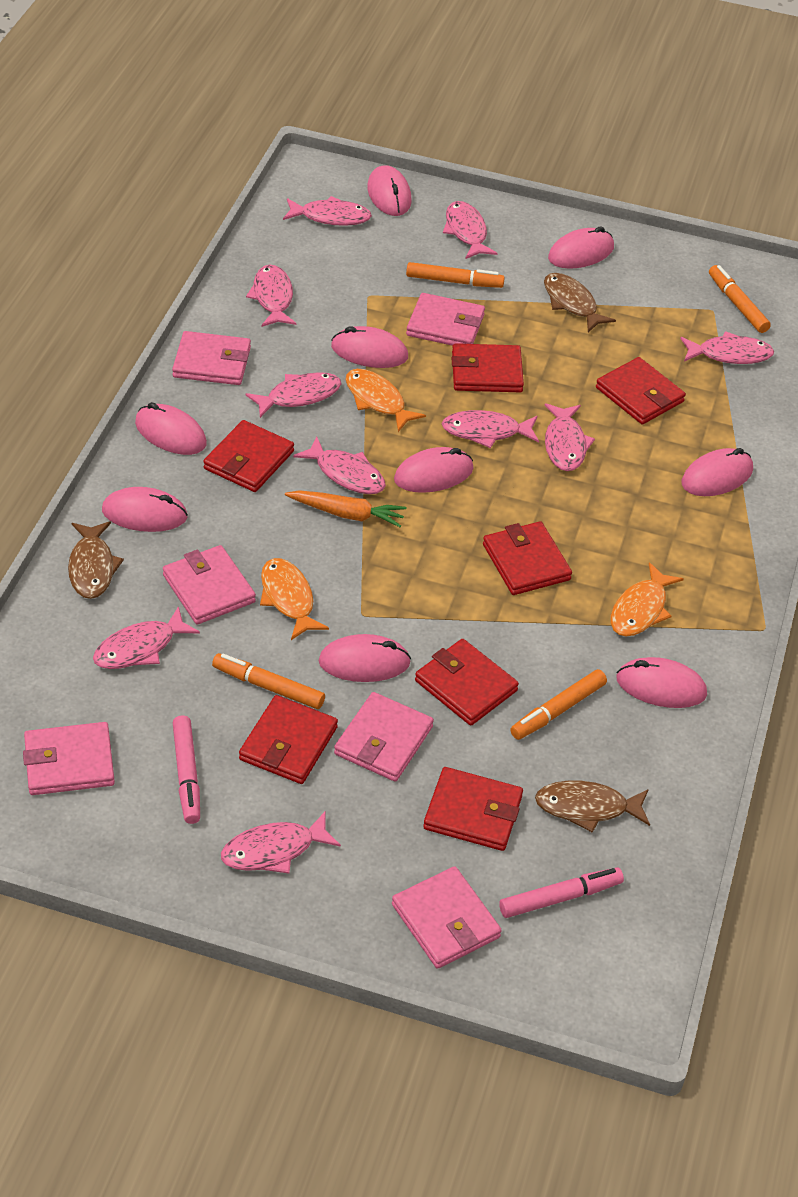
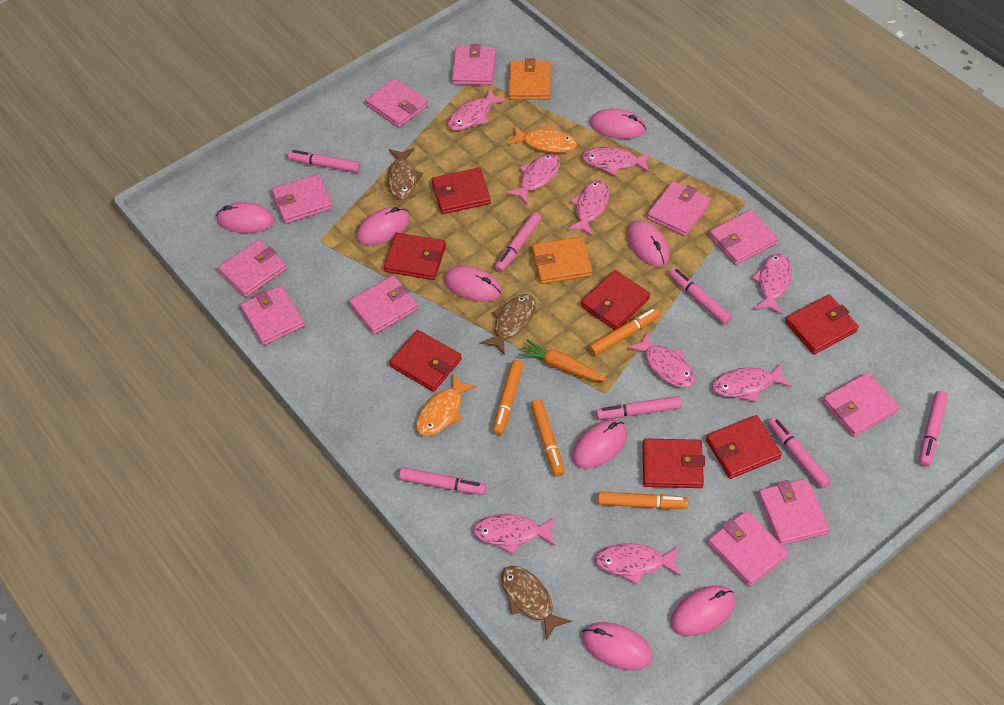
orange fish: [260,558,329,640] [346,369,426,432] [611,562,684,636] = 3 -> [416,373,477,437] [508,126,577,153] = 2
orange wallet: none = 0 -> [509,58,551,100] [532,236,592,284] = 2
pink fish: [93,606,200,669] [221,811,341,874] [245,372,341,418] [246,265,296,327] [283,196,372,226] [293,436,386,494] [442,410,539,448] [443,201,498,259] [545,403,595,471] [680,331,774,364] = 10 -> [448,88,507,130] [473,514,556,554] [506,153,561,204] [567,180,609,236] [582,147,651,175] [595,543,681,585] [627,332,695,388] [712,363,792,402] [752,253,792,314] = 9
pink marker: [173,715,200,824] [499,868,624,918] = 2 -> [288,150,361,173] [399,467,487,495] [495,212,542,272] [596,396,682,420] [669,268,732,325] [768,417,831,489] [919,390,948,467] = 7
pink mouse: [102,487,188,532] [135,402,207,455] [319,634,411,682] [331,326,408,368] [367,165,412,216] [394,447,474,493] [548,226,614,269] [616,657,707,708] [682,448,753,496] = 9 -> [216,202,275,233] [357,207,410,245] [444,266,502,302] [572,420,627,469] [582,622,653,670] [590,109,646,139] [626,220,670,267] [671,586,735,636] = 8
pink wallet: [23,722,115,795] [163,545,256,625] [172,331,251,385] [334,692,434,782] [392,866,502,969] [406,293,485,346] = 6 -> [218,239,287,298] [240,285,305,346] [272,174,333,224] [349,275,418,335] [365,78,428,128] [451,44,496,85] [647,181,711,236] [708,511,789,587] [709,210,778,265] [758,478,830,545] [822,372,900,437] = 11

